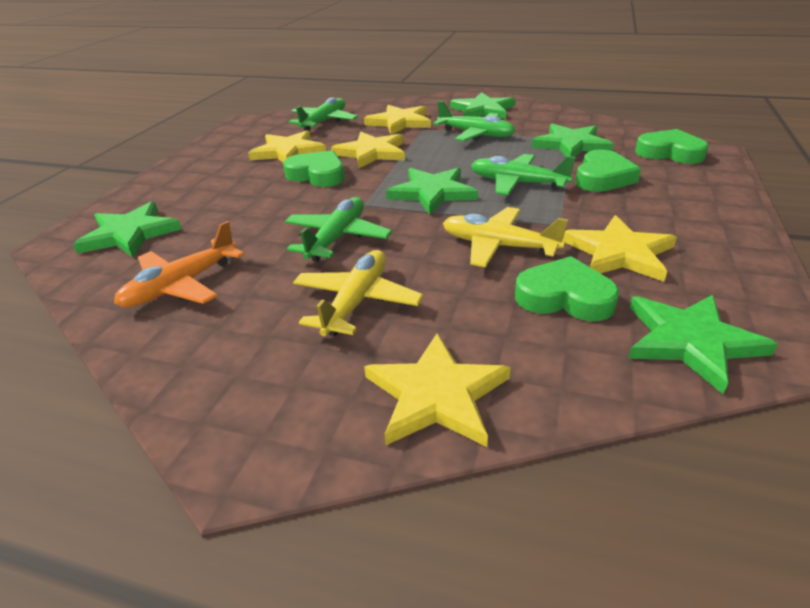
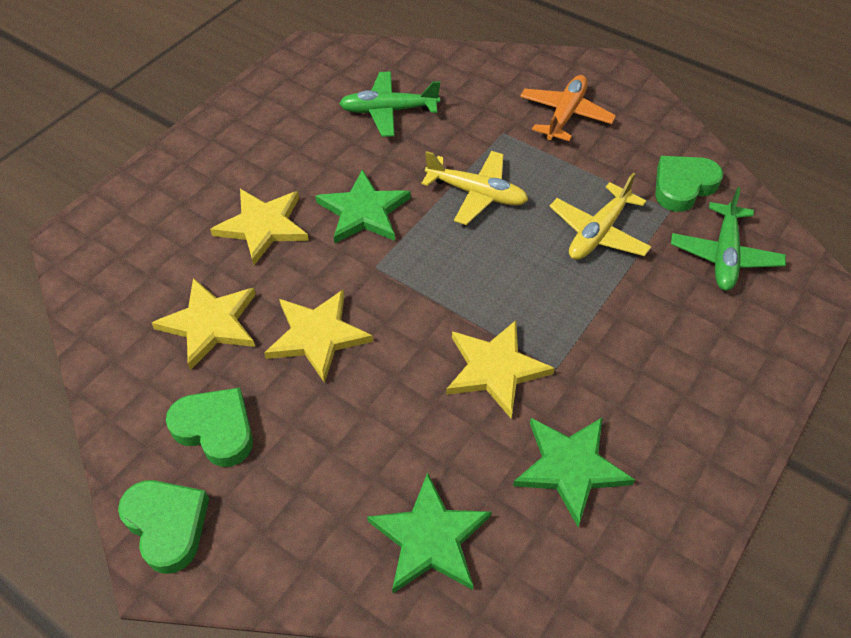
green heart: [283,150,344,187] [515,256,620,321] [576,149,641,192] [635,129,709,164] = 4 -> [118,480,209,574] [166,388,253,467] [655,156,723,212] = 3
green plane: [285,197,392,262] [289,97,358,131] [433,101,515,141] [471,154,576,195] = 4 -> [339,72,440,137] [671,187,786,291] = 2
green star: [73,201,182,258] [386,168,478,215] [450,92,515,119] [531,123,614,157] [628,295,778,394] = 5 -> [316,169,411,243] [367,472,492,593] [513,417,635,527] = 3
yellow star: [248,130,326,163] [331,132,405,169] [364,105,431,135] [364,333,511,447] [562,215,677,282] = 5 -> [152,278,256,370] [210,189,309,265] [264,289,373,383] [446,320,555,418] = 4

